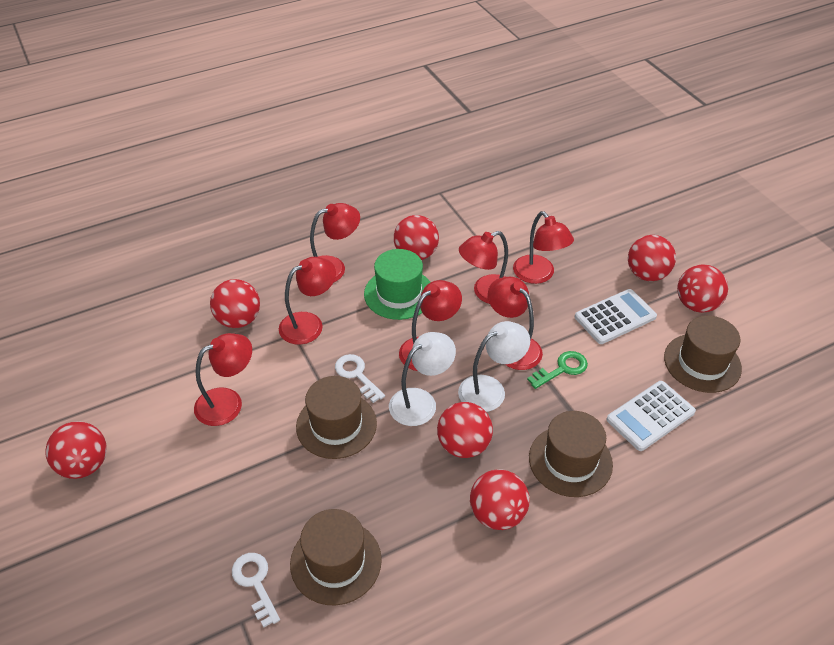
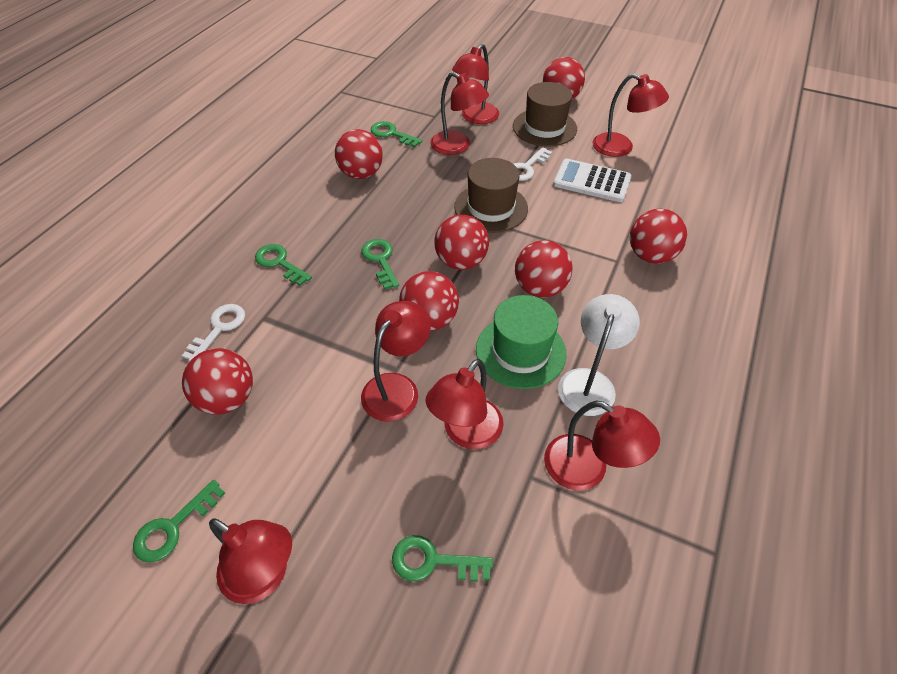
brown hat: [290,509,382,606] [296,376,377,459] [529,411,613,497] [664,316,742,393] = 4 -> [454,158,528,233] [513,82,577,147] = 2
green key: [527,351,588,389] = 1 -> [133,480,225,563] [255,244,312,286] [362,239,399,289] [371,121,422,147] [392,535,493,581] = 5
white calculator: [575,289,657,344] [606,381,696,451] = 2 -> [553,159,632,202] = 1
white lamp: [389,332,456,426] [458,321,530,412] = 2 -> [558,294,640,416] = 1

